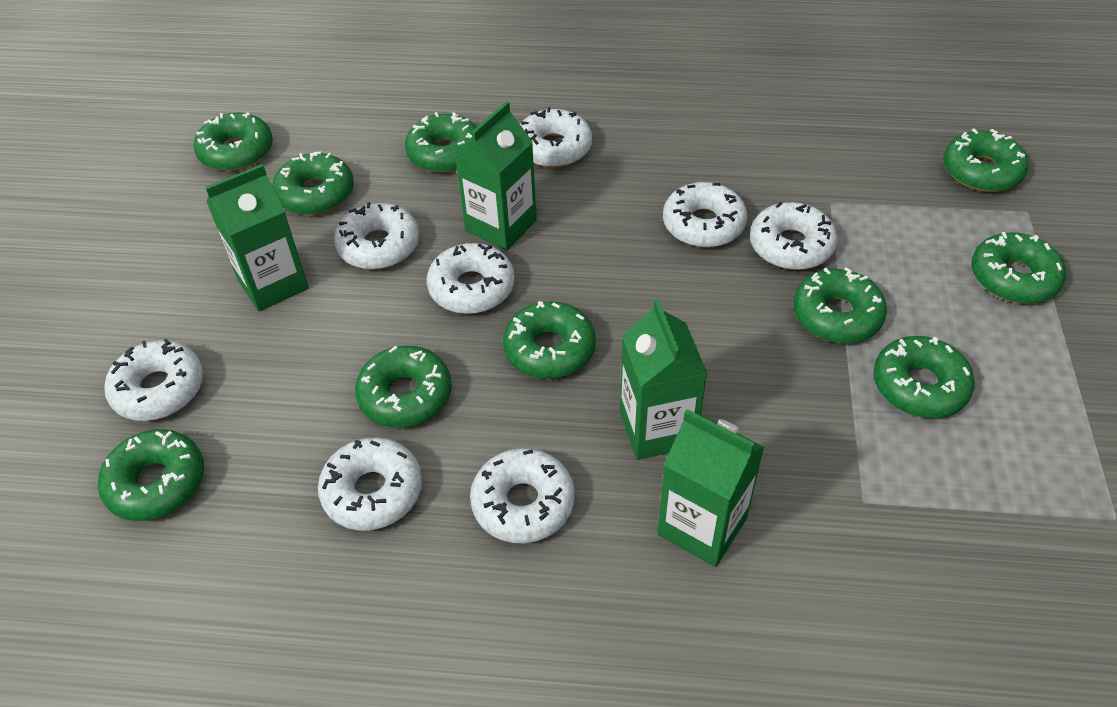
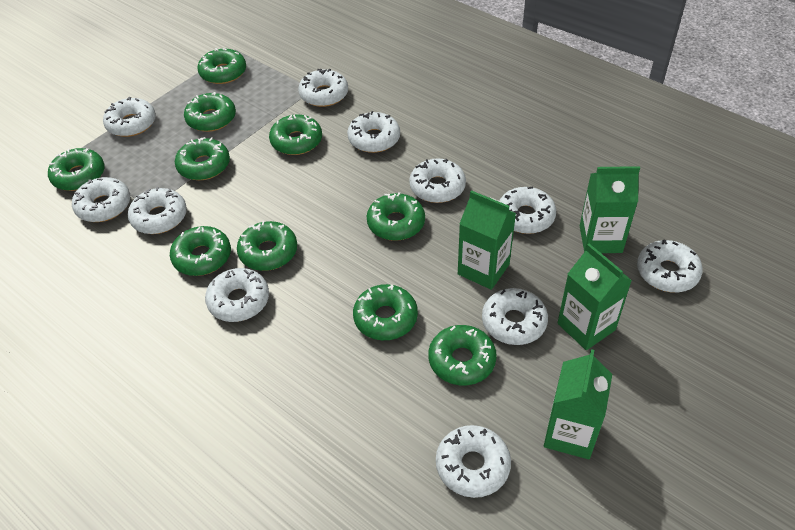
white donut: [104,339,203,421] [318,437,422,531] [334,202,419,269] [427,243,515,314] [470,448,575,543] [520,107,592,168] [663,182,747,248] [750,202,837,270] = 8 -> [72,177,130,222] [103,97,156,137] [128,187,187,234] [205,268,269,322] [298,69,348,107] [347,111,400,153] [409,159,466,203] [436,425,511,498] [482,288,548,345] [499,187,556,234] [637,240,703,292] = 11

